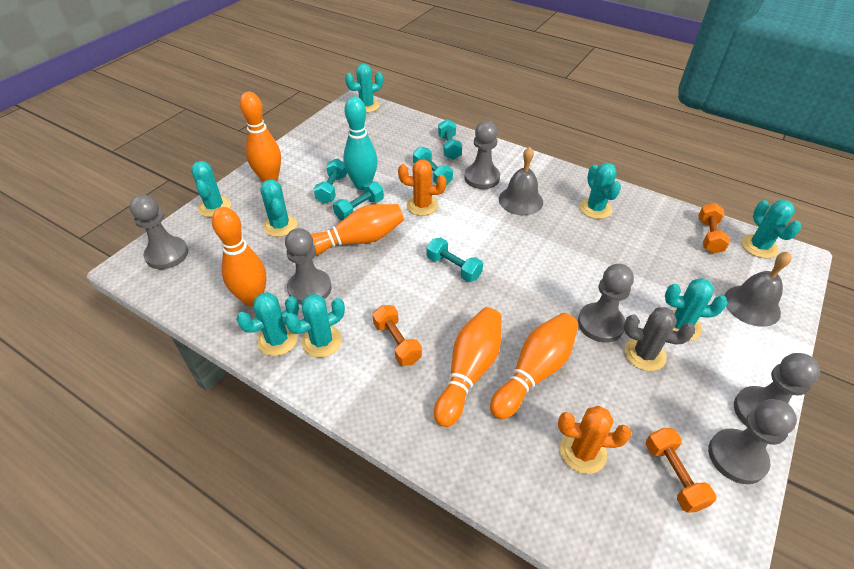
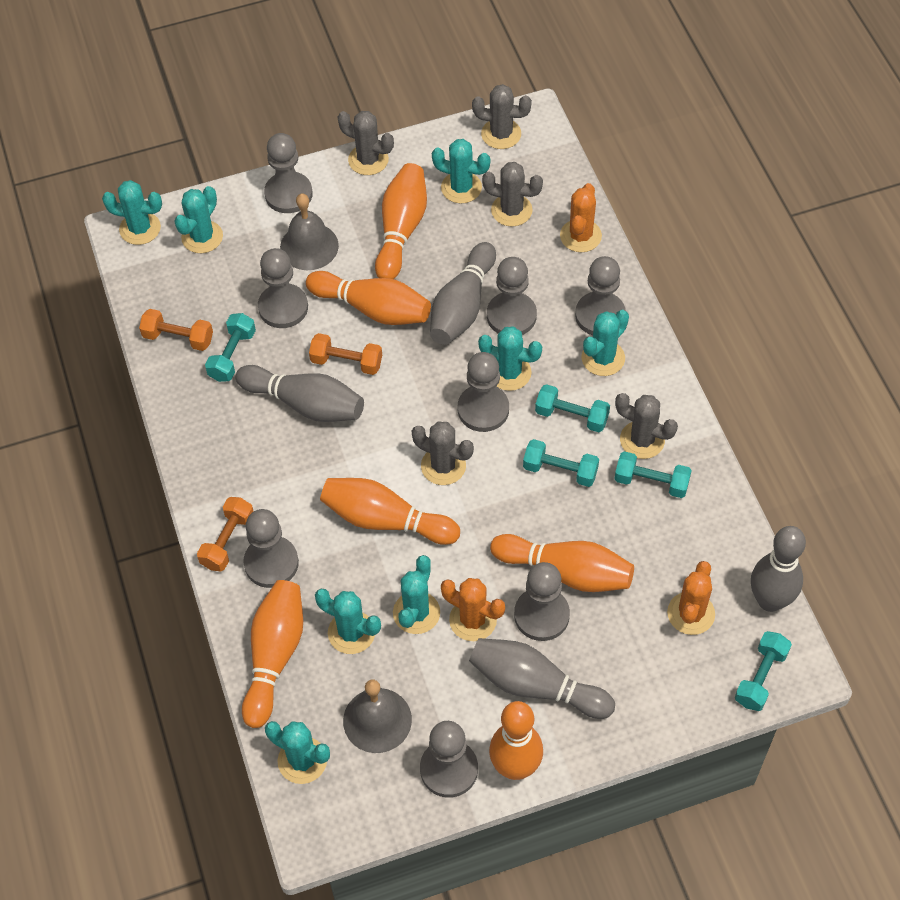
grey bowling pin: none = 0 -> [236,365,364,422] [430,242,496,345] [469,638,615,719] [751,526,806,612] = 4
grey cactus: [624,307,695,371] = 1 -> [338,111,394,175] [412,421,474,485] [472,84,532,149] [482,162,543,227] [615,393,678,459] = 5
grey pawn: [130,195,188,269] [285,228,332,305] [464,121,500,189] [578,264,634,343] [708,399,797,484] [734,353,820,427] = 6 -> [243,509,299,588] [258,248,308,328] [264,133,313,213] [420,721,478,798] [458,352,509,432] [487,257,537,335] [514,562,570,641] [575,256,626,335] = 8
orange bowling pin: [212,207,266,307] [240,92,281,182] [311,204,404,256] [434,307,502,427] [490,313,578,419] = 5 -> [242,580,303,728] [306,271,431,325] [320,478,460,545] [375,163,427,279] [489,701,543,780] [490,534,634,592] = 6
orange cactus: [398,160,447,216] [558,406,632,474] = 2 -> [441,578,505,641] [560,183,602,252] [667,561,715,635] = 3
turquoise bowling pin: [343,97,378,190] = 1 -> none = 0

